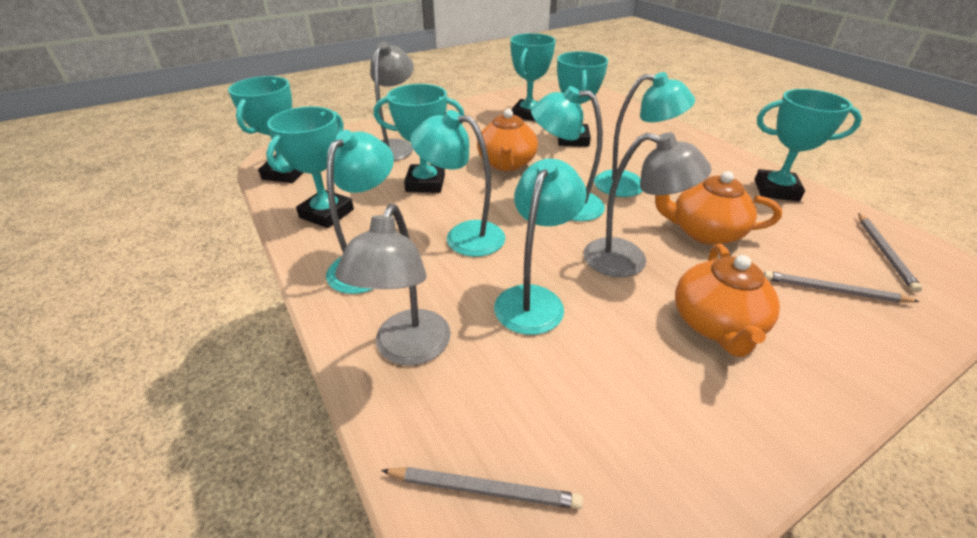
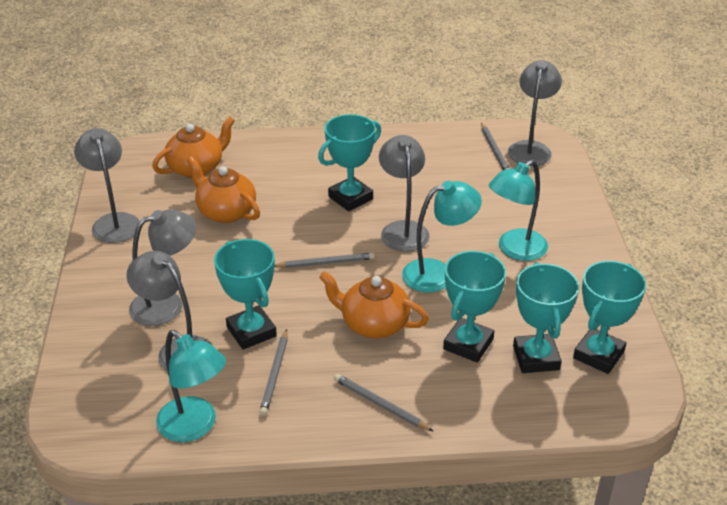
grey lamp: [335,204,451,366] [370,41,414,161] [583,132,712,277] = 3 -> [74,128,139,243] [127,251,212,372] [129,209,197,326] [379,135,430,252] [508,60,562,166] = 5
grey pencil: [381,467,583,509] [764,271,920,303] [858,213,922,293] = 3 -> [259,329,288,416] [275,252,375,268] [334,374,434,432] [481,123,510,170] = 4
turquoise lamp: [326,130,394,294] [410,110,505,257] [494,158,587,335] [531,86,605,221] [594,72,695,197] = 5 -> [156,330,226,442] [402,181,482,293] [489,159,548,261] = 3
turquoise trophy: [228,76,304,183] [266,106,354,228] [374,84,465,193] [510,33,556,121] [557,51,608,147] [755,89,862,201] = 6 -> [214,239,277,350] [318,114,381,211] [443,251,506,363] [513,262,579,373] [573,261,646,374] = 5

